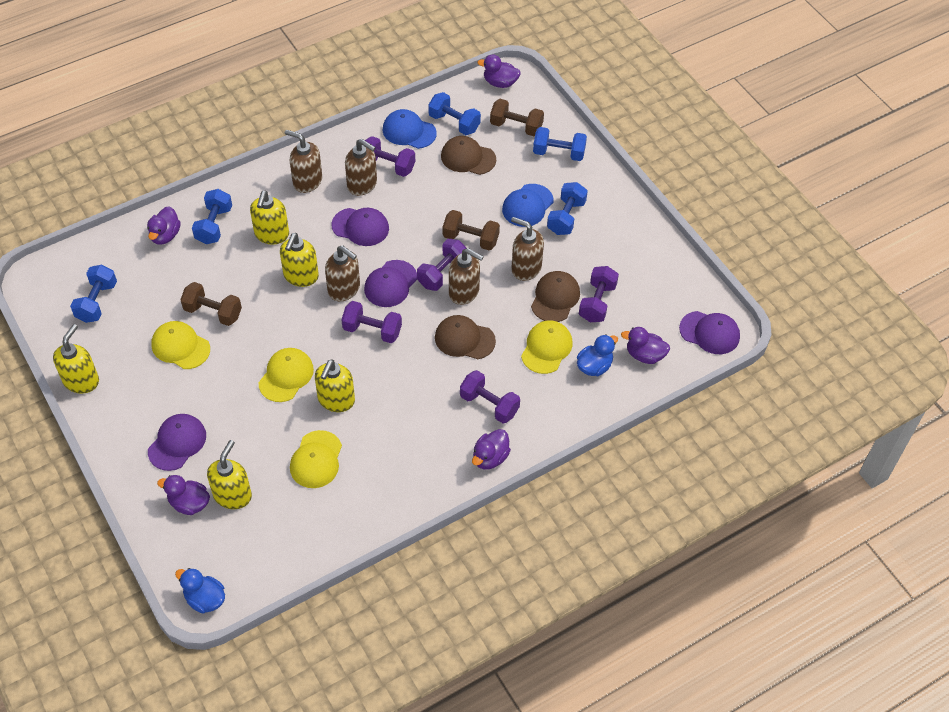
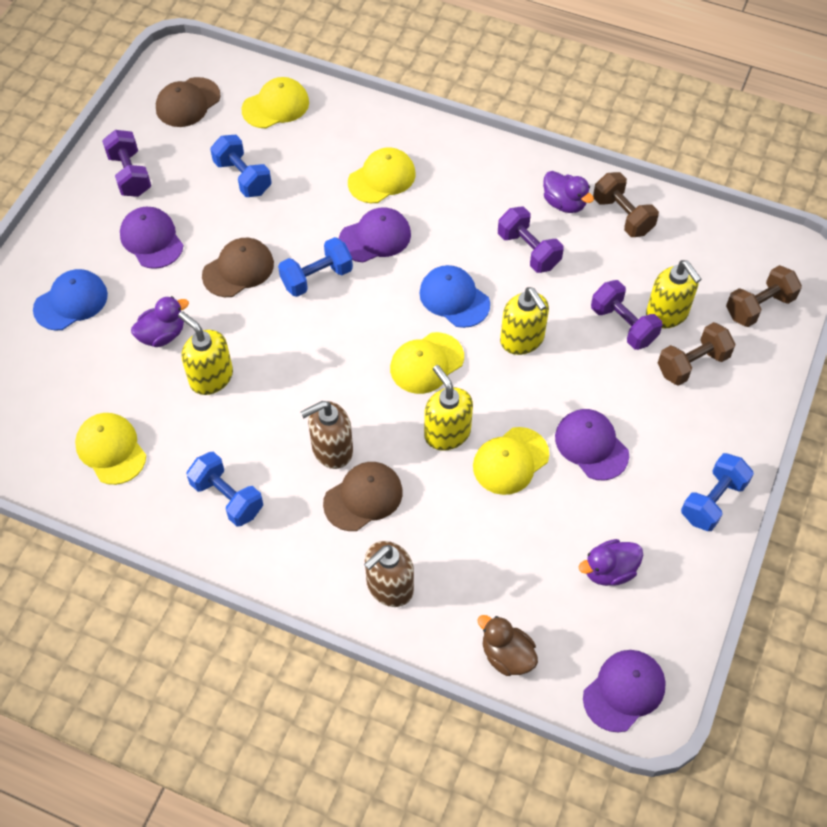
blue duck: [175,568,225,614] [577,334,618,376] = 2 -> none = 0
blue dumbbell: [70,265,117,323] [192,189,232,244] [428,92,481,135] [533,127,587,161] [547,182,588,235] = 5 -> [187,452,263,527] [210,135,272,197] [278,237,353,297] [681,453,754,531] = 4
brown duck: none = 0 -> [477,615,538,676] = 1
brown soap dispenser: [285,130,322,193] [325,245,360,301] [345,139,377,196] [449,248,484,305] [511,217,544,281] = 5 -> [300,401,353,469] [364,541,414,607] = 2
purple duck: [147,206,181,245] [157,475,210,515] [472,429,511,470] [477,54,521,88] [621,327,670,364] = 5 -> [131,296,189,347] [543,171,594,213] [579,539,643,586] = 3
purple dumbbell: [342,301,402,343] [365,136,415,177] [417,239,466,291] [460,370,520,423] [579,266,619,322] = 5 -> [102,130,151,197] [498,207,564,273] [591,280,662,350] = 3
yellow cap: [151,321,210,369] [258,348,314,402] [290,430,342,488] [521,320,572,374] = 4 -> [75,413,146,485] [241,77,309,128] [348,147,416,203] [390,332,464,394] [473,427,549,495] = 5
yellow soap dispenser: [53,324,99,393] [207,440,252,509] [250,190,289,244] [280,233,319,287] [315,359,355,412] = 5 -> [178,311,233,395] [424,365,473,451] [500,287,549,355] [646,260,702,328] = 4

